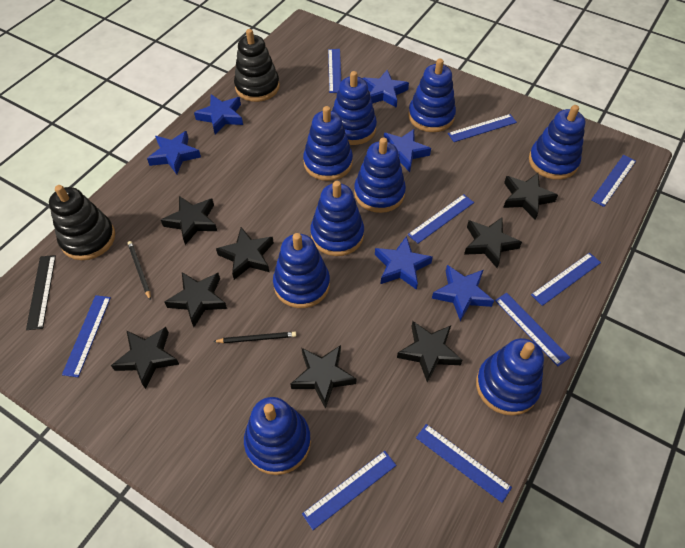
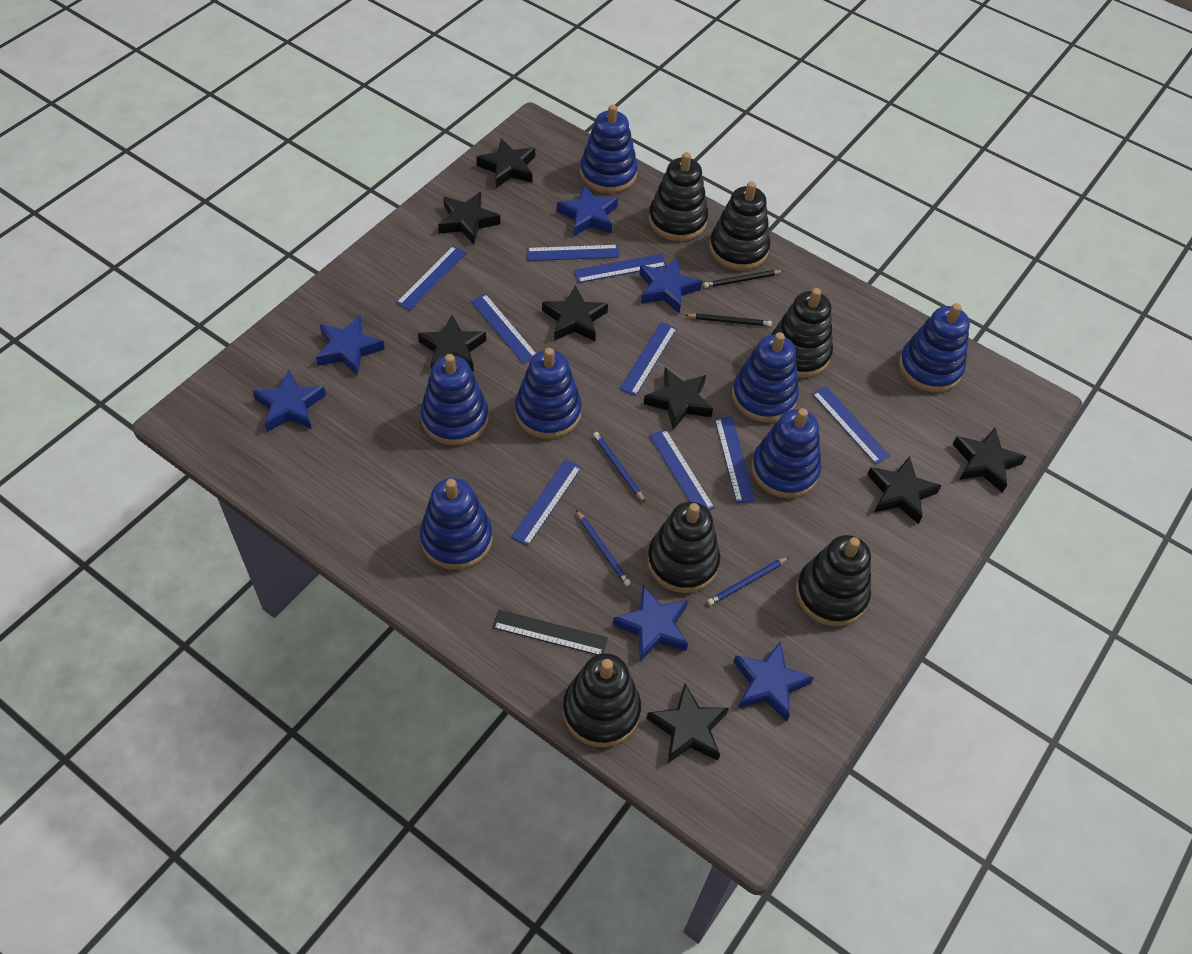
black stacking toy: [49,185,115,260] [234,29,280,102] = 2 -> [563,653,641,747] [647,502,720,593] [649,152,708,241] [709,181,771,271] [771,288,833,378] [796,535,871,626] = 6
blue pencil: none = 0 -> [576,510,631,586] [593,432,645,502] [707,557,789,605] = 3
blue stacking toy: [244,397,311,475] [273,233,330,308] [303,106,353,181] [310,181,364,256] [332,71,377,145] [354,137,406,213] [408,59,456,132] [476,338,544,416] [529,105,586,180] = 9 -> [420,354,489,445] [420,478,493,570] [515,348,582,439] [580,105,638,193] [732,332,799,422] [751,408,821,498] [899,303,970,393] = 7

